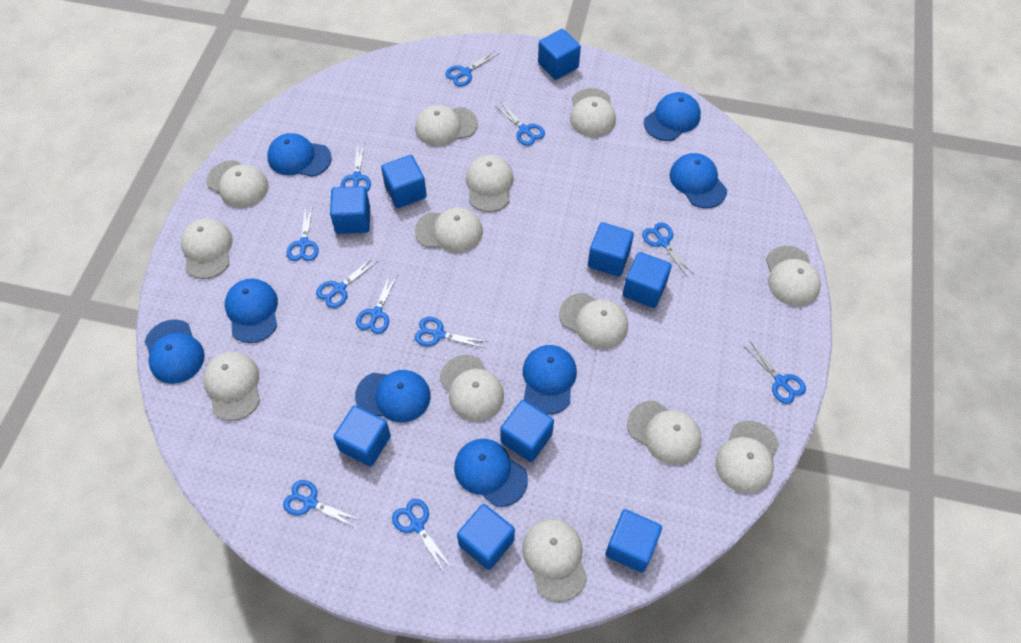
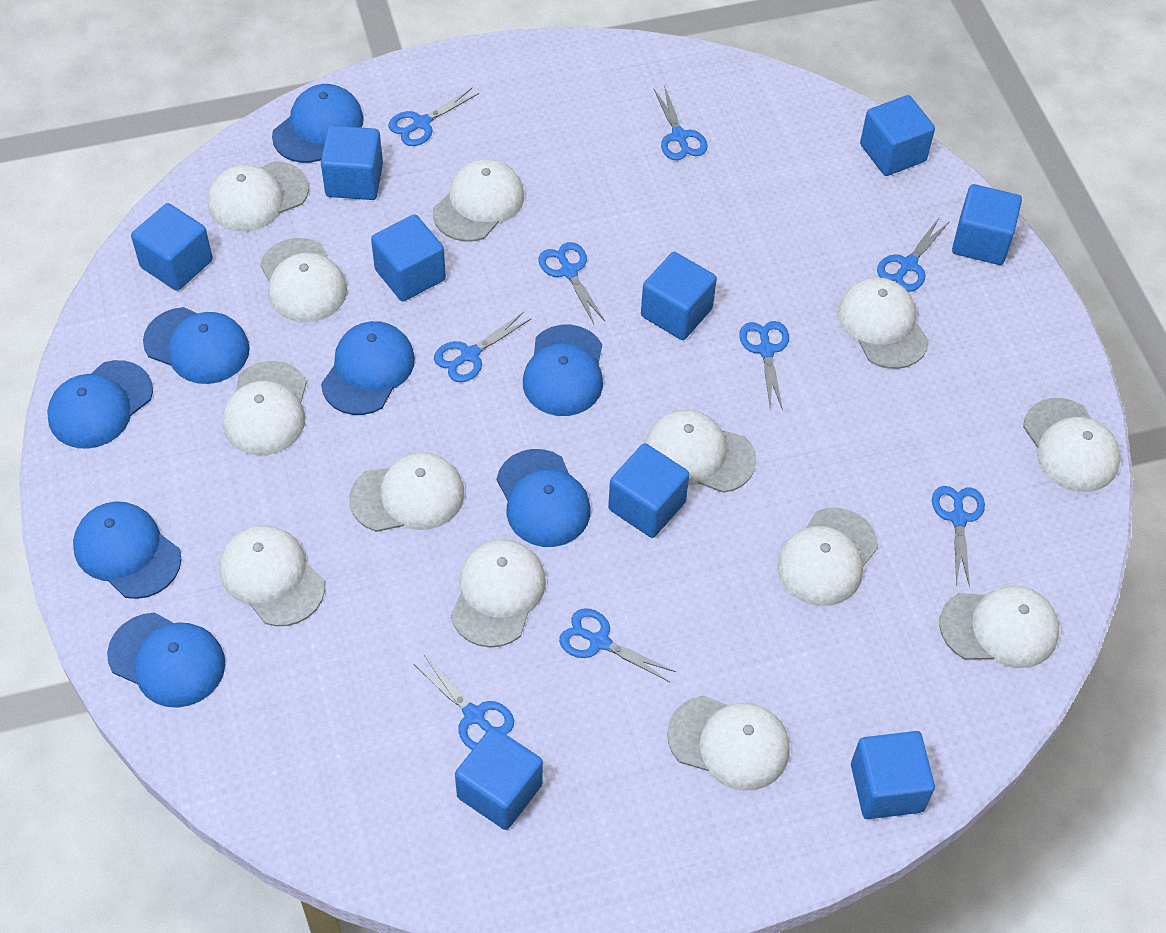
blue scissors: [283,480,360,528] [287,205,319,261] [316,257,378,308] [340,142,371,192] [356,274,398,334] [392,499,450,571] [415,317,488,348] [445,50,498,87] [495,104,545,146] [642,222,693,278] [744,343,806,404] = 11 -> [388,88,479,146] [414,655,514,750] [434,312,531,382] [539,242,605,324] [559,608,676,682] [653,85,708,160] [739,321,789,411] [877,218,950,292] [932,486,985,587] = 9

